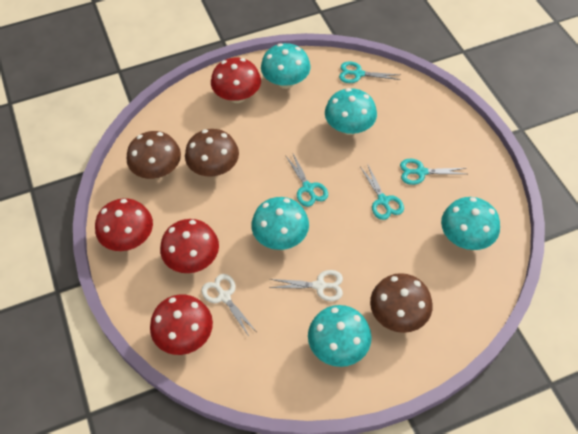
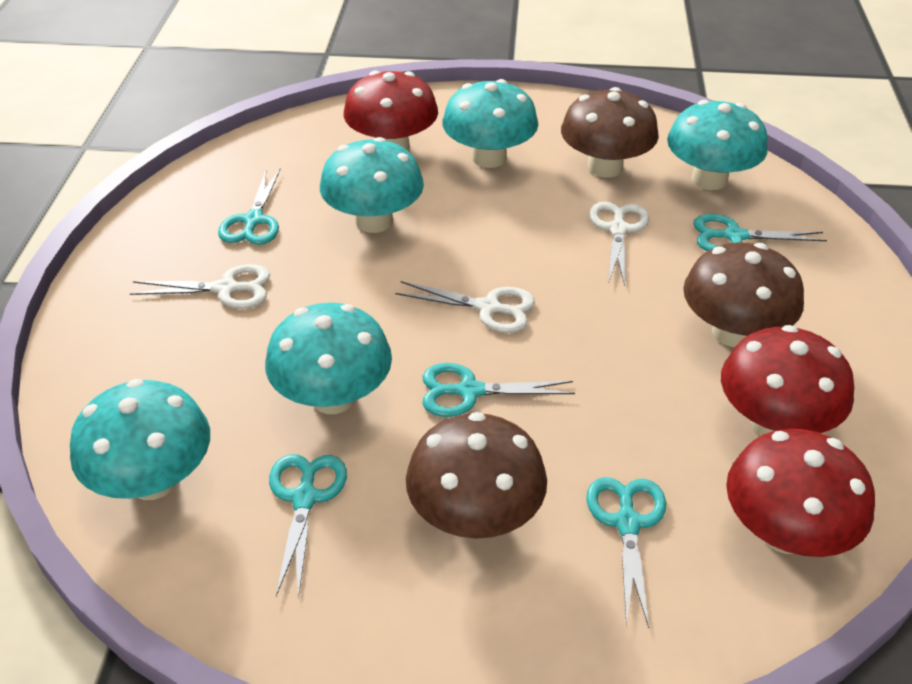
red mushroom: [95,198,153,251] [150,294,213,355] [160,219,219,273] [211,58,261,103] = 4 -> [344,70,438,151] [721,325,854,435] [726,429,875,557] = 3
turquoise scissors: [285,154,328,207] [339,62,400,83] [360,163,404,220] [400,159,466,185] = 4 -> [218,169,280,245] [269,454,347,599] [422,363,575,417] [586,477,666,628] [693,214,827,251] = 5
white scissors: [201,274,256,336] [269,270,343,301] = 2 -> [130,264,270,309] [395,281,535,333] [589,202,649,286] = 3

